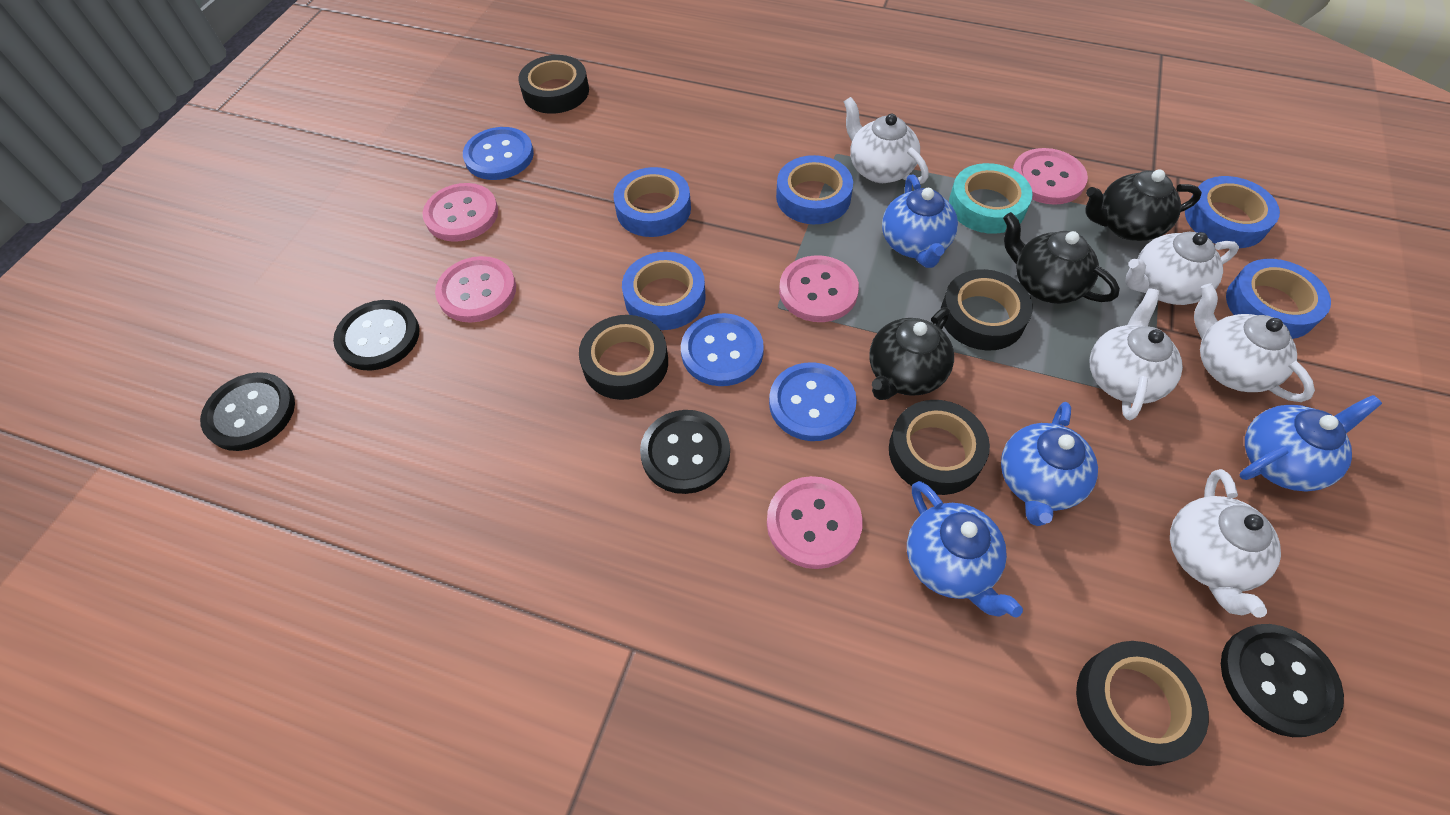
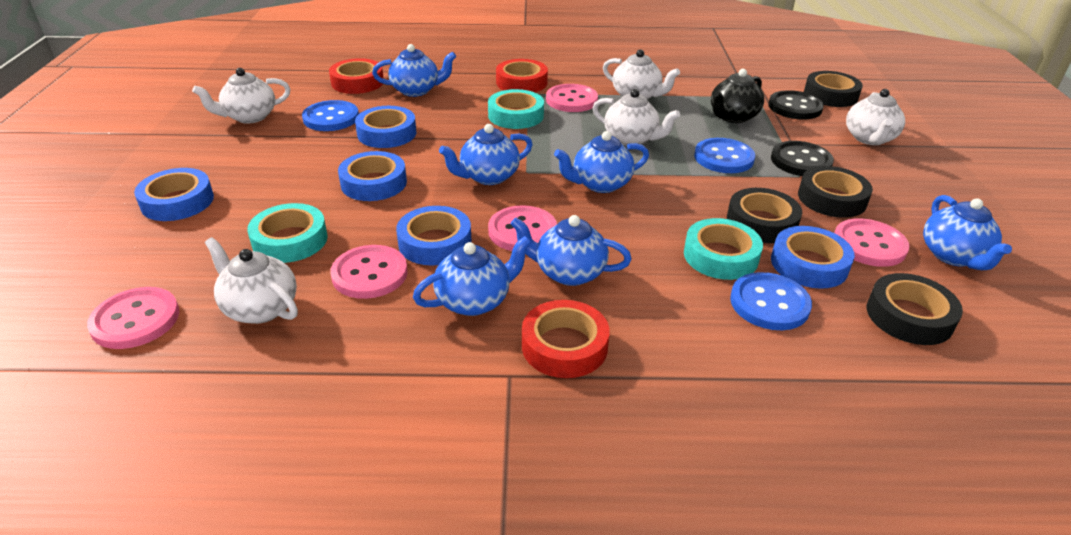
black button: [200,372,295,451] [333,300,420,371] [640,410,730,494] [1221,624,1344,737] = 4 -> [768,90,824,119] [771,141,834,176] = 2
black tape: [518,55,589,114] [579,315,668,400] [889,400,990,495] [941,269,1033,350] [1076,641,1209,766] = 5 -> [727,188,802,243] [798,166,873,218] [804,71,863,107] [867,273,963,345] = 4
black teapot: [869,307,954,400] [1003,212,1120,304] [1085,169,1202,241] = 3 -> [711,69,764,123] = 1
blue teapot: [882,175,958,268] [907,481,1023,618] [1001,402,1098,526] [1240,395,1382,492] = 4 -> [372,44,456,97] [413,236,531,316] [439,124,533,185] [511,215,631,286] [554,131,649,193] [923,195,1012,270] = 6
red tape: none = 0 -> [329,58,384,94] [496,59,548,92] [522,300,610,378] = 3
turquoise tape: [949,163,1033,234] = 1 -> [247,203,328,263] [488,89,544,129] [684,218,763,280] = 3

